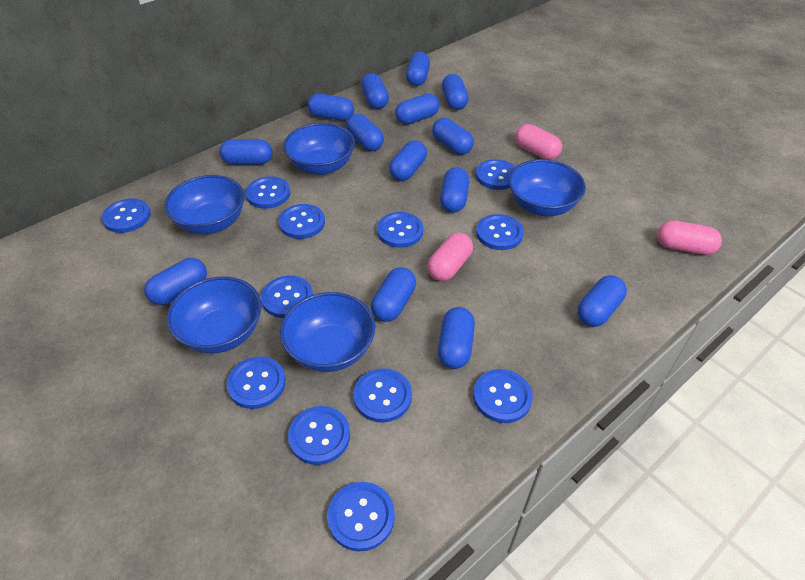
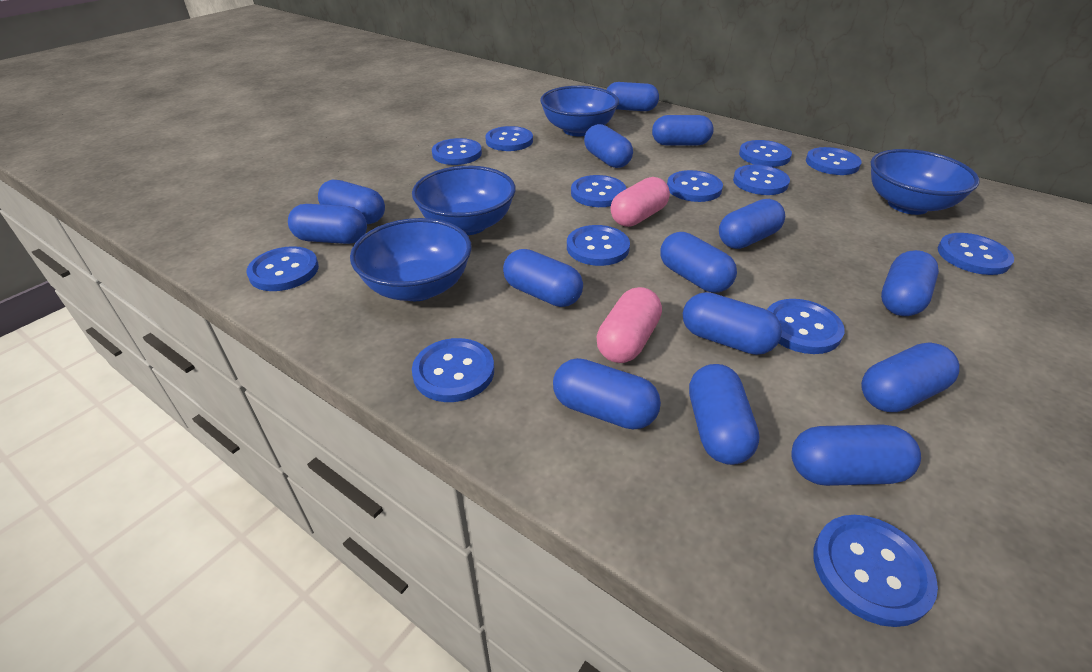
blue bowl: [164,175,245,234] [167,276,262,354] [280,292,375,372] [283,123,355,175] [508,159,586,216] = 5 -> [350,218,472,301] [412,166,516,235] [540,86,619,136] [871,149,980,215] = 4
blue button: [102,199,151,233] [226,356,286,409] [245,176,290,209] [261,276,313,318] [279,204,325,239] [288,406,350,465] [327,482,395,551] [353,368,412,423] [377,212,423,248] [473,369,533,423] [476,159,515,190] [476,214,524,250] = 12 -> [246,246,319,291] [412,338,494,402] [432,138,482,165] [485,126,533,151] [567,225,630,266] [571,175,627,207] [667,170,723,202] [733,164,790,195] [739,140,792,167] [767,299,845,354] [806,147,862,175] [813,515,938,627] [938,233,1014,275] = 13
pink capsule: [427,232,473,281] [515,124,562,160] [657,221,722,255] = 3 -> [597,287,662,363] [610,177,670,227] = 2

